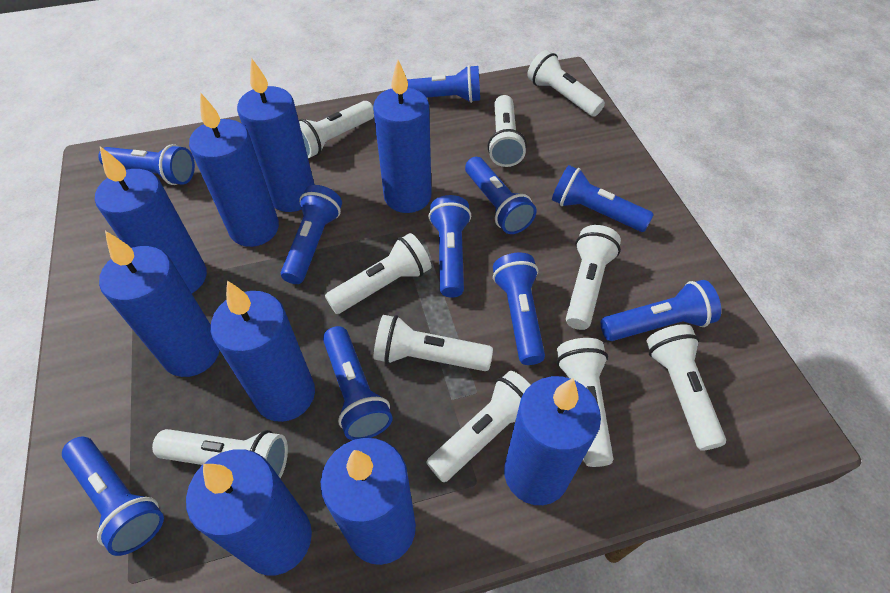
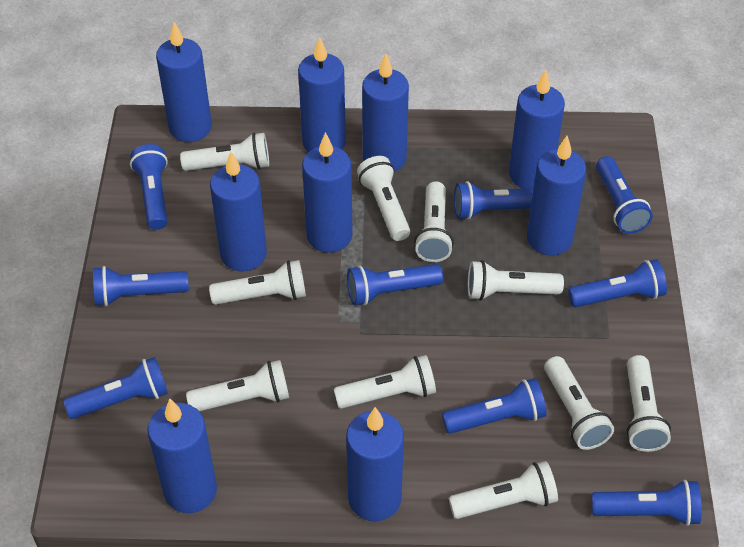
blue flashlight: [62,437,164,556] [98,144,195,185] [281,185,342,284] [323,326,393,440] [407,65,480,103] [429,195,471,298] [465,157,536,234] [493,253,545,365] [552,165,654,232] [601,280,721,341] = 10 -> [63,357,168,419] [93,266,189,306] [130,144,168,230] [347,264,443,305] [442,378,547,434] [454,181,534,220] [568,259,667,307] [591,480,702,526] [596,156,653,234] = 9

